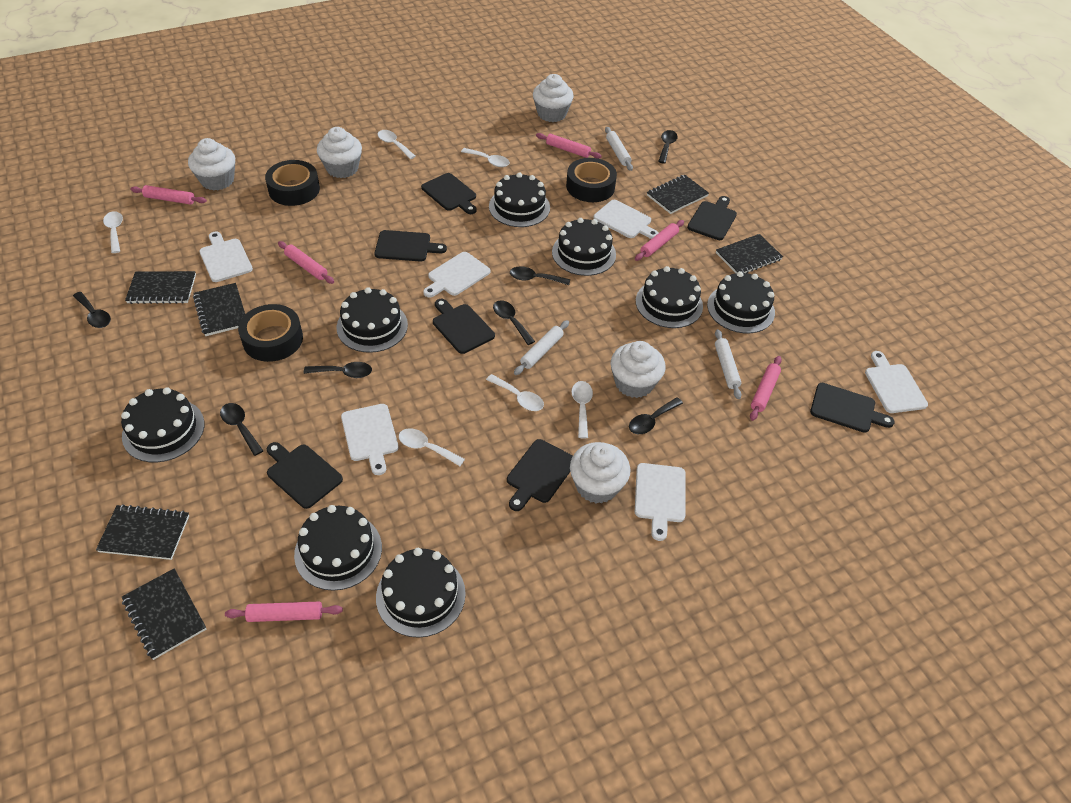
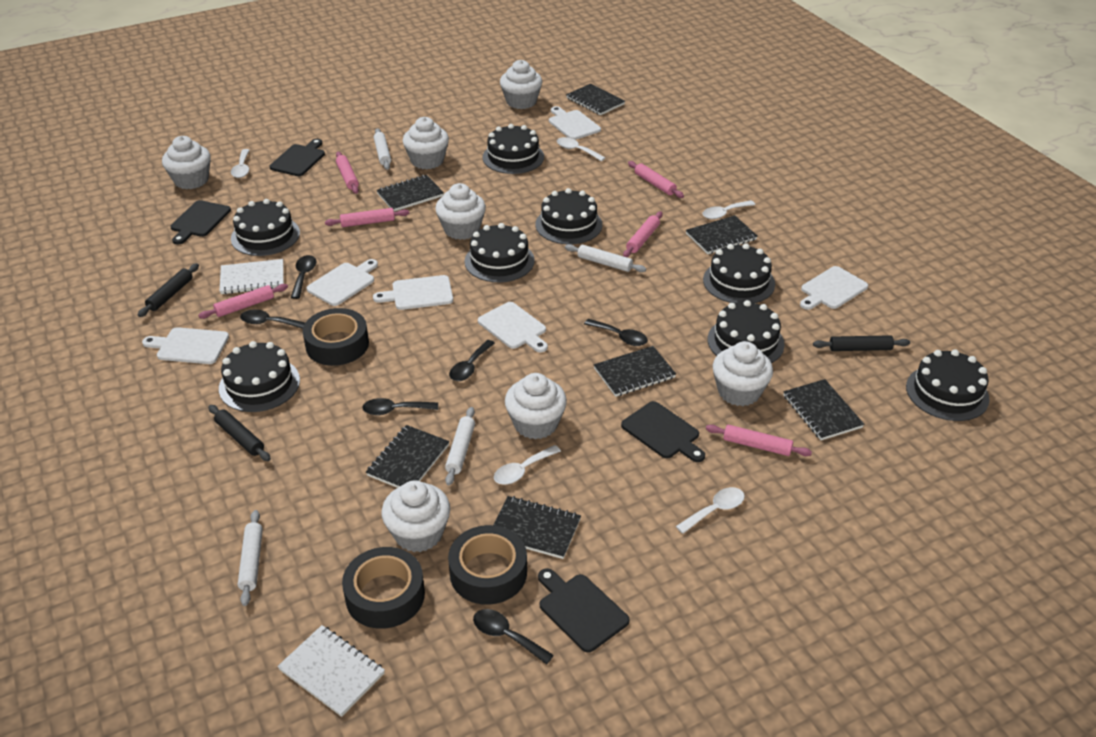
black cutting board: [267,442,343,509] [374,230,447,261] [421,173,477,214] [433,299,495,354] [507,439,573,511] [687,196,737,240] [810,383,895,433] = 7 -> [170,200,231,245] [269,139,325,176] [538,568,630,653] [621,401,705,462] = 4
black notebook: [96,504,189,560] [122,568,206,660] [125,271,196,304] [193,283,245,336] [647,175,709,214] [716,234,783,273] = 6 -> [366,425,449,488] [376,175,444,211] [493,496,581,559] [566,84,625,115] [594,346,676,397] [686,215,758,254] [783,379,864,440] = 7
black rolling pin: none = 0 -> [138,263,199,317] [208,405,271,461] [813,335,910,351] = 3
black spoon: [73,292,111,328] [220,403,263,456] [304,362,372,378] [493,300,535,345] [510,266,570,285] [629,397,683,434] [658,130,678,164] = 7 -> [240,309,305,329] [291,255,316,299] [362,398,438,415] [449,340,495,381] [473,609,554,665] [584,319,648,346] = 6
white cupcake: [188,138,235,191] [317,127,362,178] [533,74,574,122] [570,442,630,504] [611,341,665,398] = 5 -> [162,136,211,189] [381,480,450,552] [403,117,449,169] [435,183,486,240] [500,60,542,109] [505,373,567,439] [713,341,773,406] = 7
white notebook: none = 0 -> [219,259,284,294] [277,625,385,717] = 2
white rolling pin: [514,320,569,375] [605,127,633,171] [715,329,742,399] = 3 -> [238,510,263,606] [374,128,391,170] [445,407,475,486] [565,244,646,272] = 4
white spoon: [103,211,123,253] [378,130,416,159] [399,428,465,466] [461,148,510,167] [486,374,544,411] [572,381,593,438] = 6 -> [231,149,249,178] [494,445,561,485] [557,137,605,161] [676,487,745,534] [703,200,755,219] = 5

